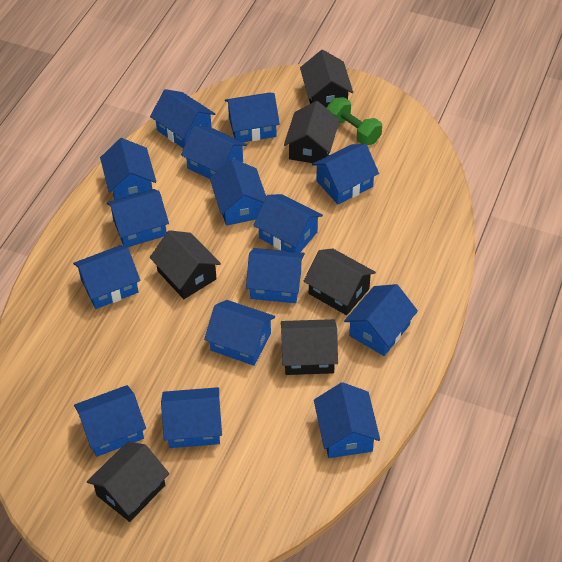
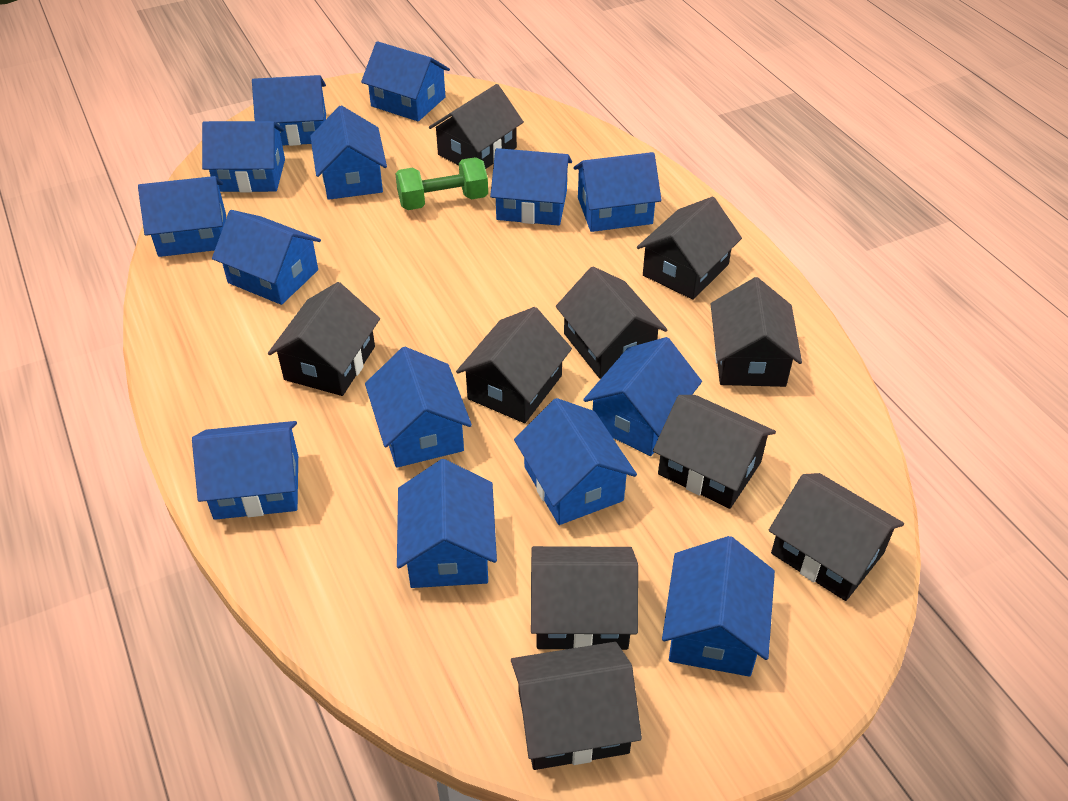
black house: [87,442,169,522] [150,230,221,299] [281,319,338,375] [284,101,340,163] [300,50,353,107] [304,248,376,315] = 6 -> [268,282,380,396] [429,84,524,169] [456,307,572,423] [511,642,642,770] [531,546,638,650] [556,266,668,379] [637,197,742,300] [653,395,776,509] [711,277,802,387] [769,473,904,601] = 10
blue house: [73,245,141,309] [74,385,146,457] [100,138,156,200] [107,189,169,247] [150,89,215,149] [161,387,222,448] [181,125,247,179] [204,300,275,366] [210,159,266,226] [225,93,280,142] [246,248,305,303] [253,194,323,252] [312,144,379,204] [314,382,380,458] [344,284,418,356] = 15 -> [138,176,226,257] [192,421,298,520] [202,121,285,192] [212,210,321,305] [252,75,326,146] [310,105,387,200] [361,41,450,121] [365,347,472,468] [397,459,497,588] [490,148,572,226] [514,398,637,525] [573,152,662,232] [583,337,702,456] [662,536,775,677] = 14

